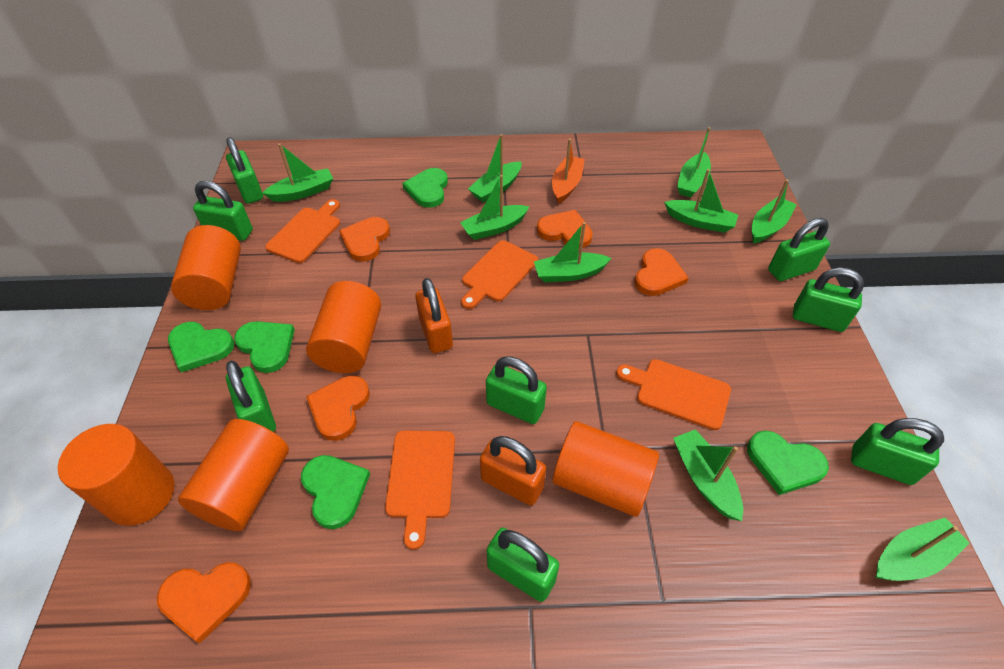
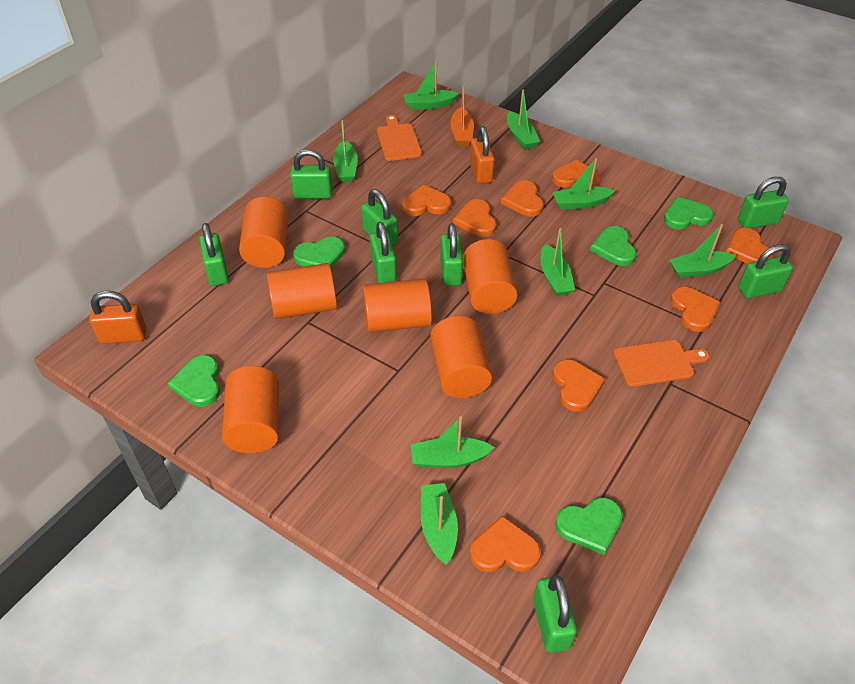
green boat: [262,143,333,202] [460,175,530,240] [468,134,522,202] [534,222,612,282] [664,169,738,233] [673,429,743,521] [677,127,711,198] [752,180,797,244] [875,517,970,581] = 9 -> [333,120,358,182] [404,61,459,110] [411,416,495,468] [421,483,458,565] [507,90,540,150] [540,228,575,296] [552,158,615,210] [670,224,736,278] = 8
orange cutting board: [265,199,340,263] [385,431,455,550] [461,240,538,309] [616,359,731,430] = 4 -> [377,115,422,161] [613,340,709,387] = 2
orange cylinder: [58,424,174,526] [171,225,241,310] [178,419,289,531] [306,281,381,373] [553,421,659,517] = 5 -> [222,366,279,453] [239,197,288,268] [267,263,337,319] [363,279,432,333] [430,316,492,398] [463,239,518,314] = 6
orange heart: [157,562,251,644] [306,376,370,441] [339,217,390,262] [537,210,593,248] [634,248,688,296] = 5 -> [402,185,451,216] [453,199,496,237] [470,515,541,572] [501,180,544,216] [552,160,601,188] [553,359,605,412] [670,287,720,332] [726,228,774,264] = 8

